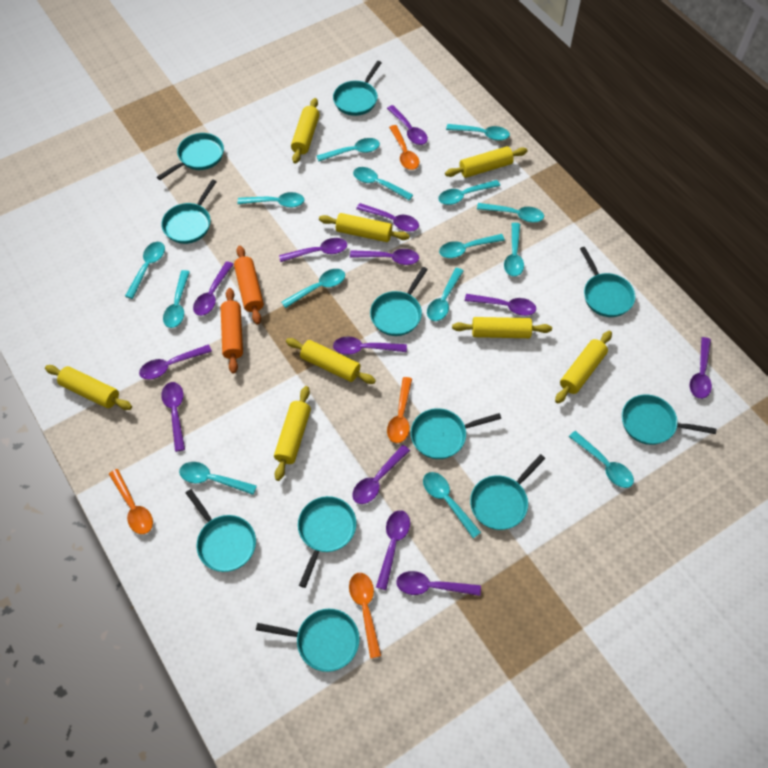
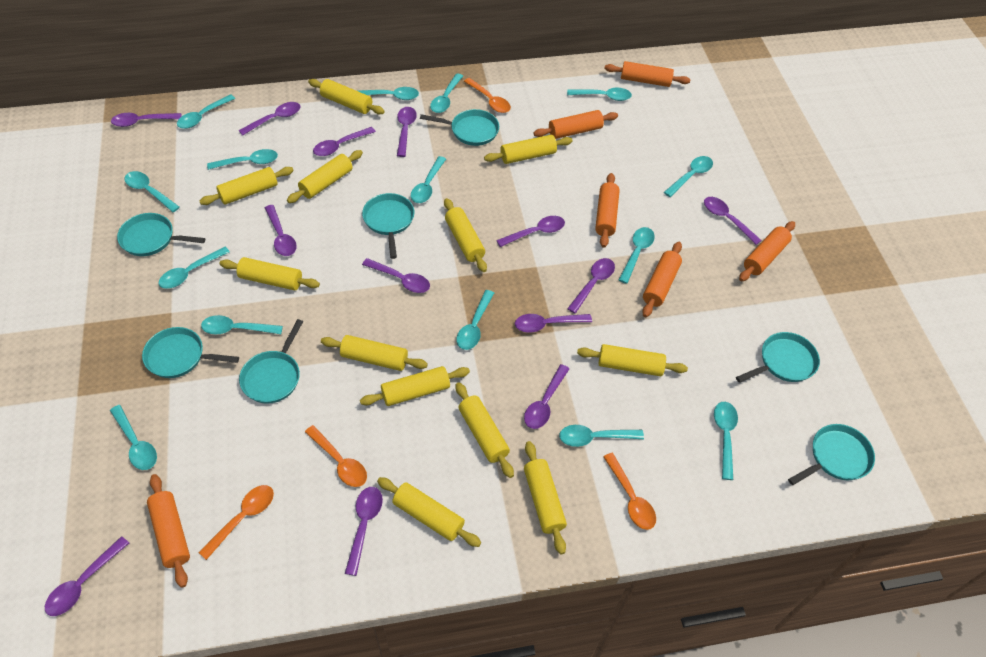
orange rolling pin: [220,288,243,374] [234,246,264,325] = 2 -> [147,474,190,588] [533,110,618,139] [595,173,620,248] [604,61,690,87] [642,242,682,317] [739,221,795,281] = 6
turquoise pan: [157,133,224,180] [161,179,217,244] [186,489,256,572] [256,609,360,672] [298,496,357,588] [333,61,381,116] [370,267,428,336] [411,408,501,459] [470,454,545,530] [580,247,636,317] [622,395,716,445] = 11 -> [117,213,205,256] [142,327,239,378] [239,319,303,404] [362,193,414,259] [420,109,499,146] [736,332,820,383] [788,424,875,485] = 7
yellow rolling pin: [45,365,132,410] [274,386,311,481] [286,338,376,384] [291,98,320,164] [319,213,410,242] [445,146,528,178] [452,317,552,338] [555,331,612,404] = 8 -> [200,167,294,205] [220,257,320,290] [287,150,363,203] [308,79,385,114] [321,335,428,371] [360,366,470,406] [377,477,481,547] [444,198,487,272] [456,382,514,478] [484,135,573,164] [524,441,567,555] [577,344,688,376] = 12

